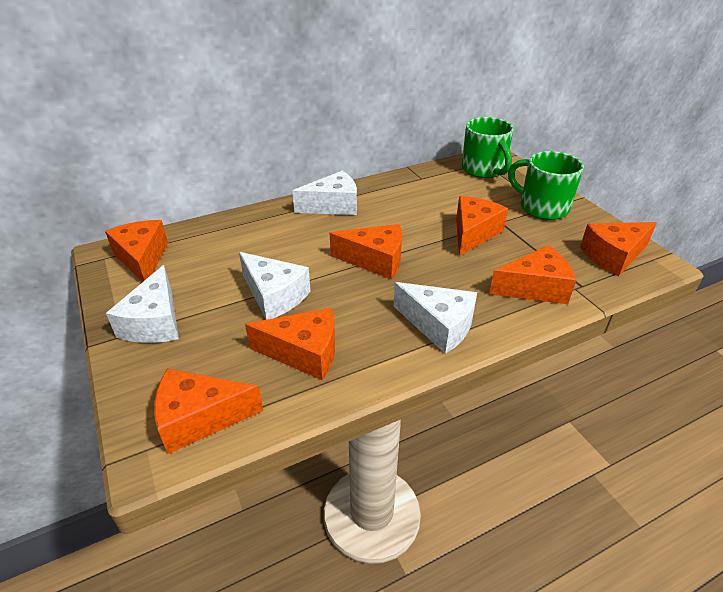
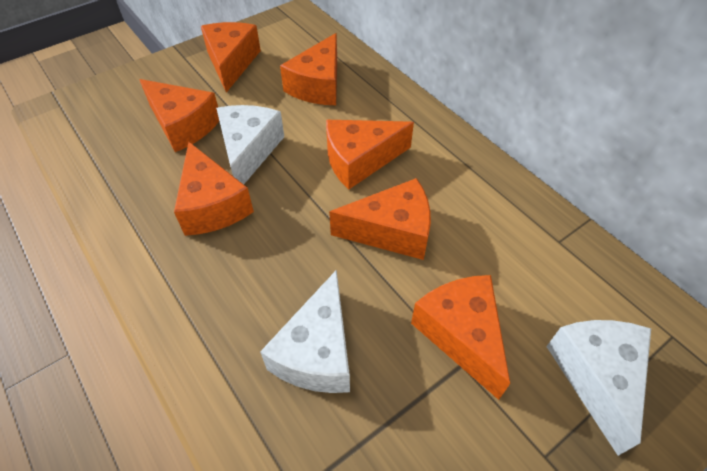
green mug: [462,117,514,178] [508,151,584,220] = 2 -> none = 0
white cheese: [106,265,179,343] [239,252,311,320] [292,171,357,215] [394,282,477,354] = 4 -> [216,105,284,184] [260,270,350,393] [546,320,651,456] = 3

